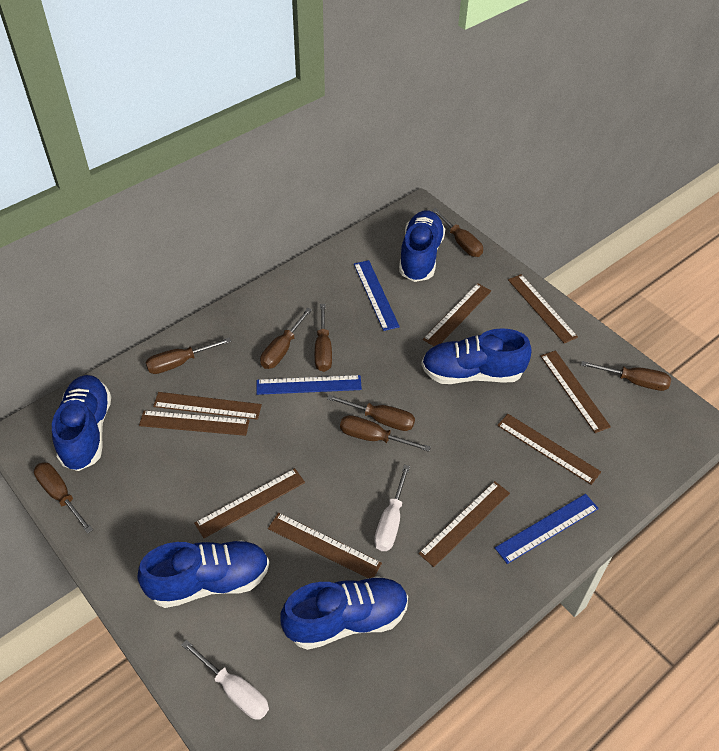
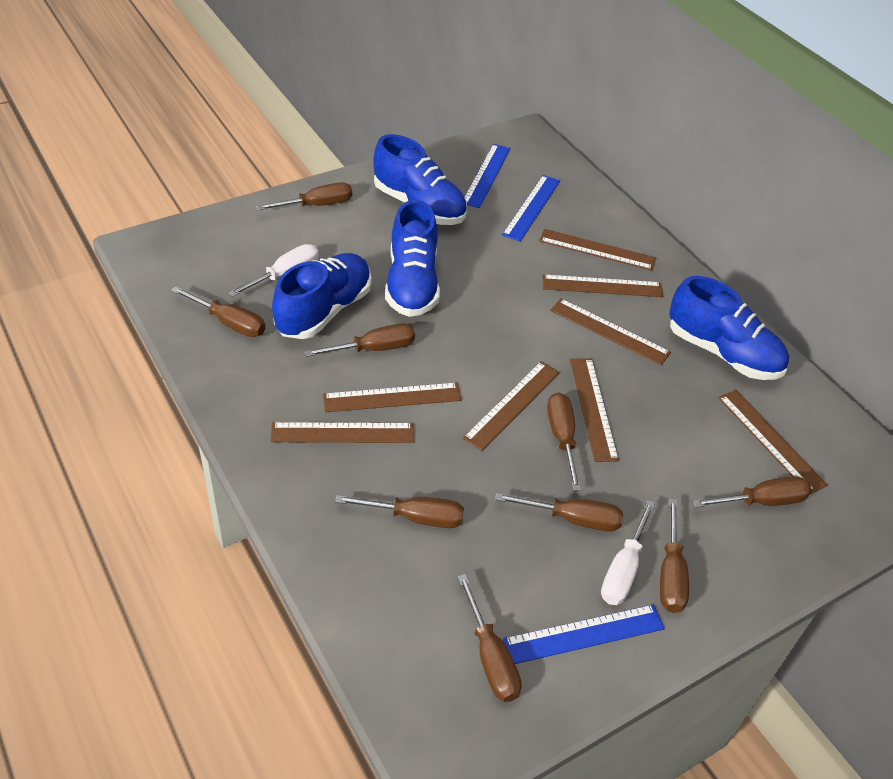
blue shoe: [52,375,111,471] [137,540,269,608] [280,576,408,650] [399,210,445,282] [421,328,531,384] = 5 -> [272,253,371,339] [373,134,467,225] [385,200,440,317] [669,276,789,380] = 4
brown ruler: [139,410,250,436] [153,392,262,420] [194,468,305,538] [268,513,382,578] [418,481,510,567] [423,283,491,346] [497,414,601,485] [508,274,578,343] [540,351,611,433] = 9 -> [270,422,414,443] [323,383,462,412] [463,362,560,451] [539,229,656,270] [542,275,663,297] [550,299,671,365] [570,358,619,462] [718,390,827,494] = 8
brown screwdriver: [34,462,93,534] [145,338,231,374] [260,308,312,369] [315,304,332,372] [327,395,415,431] [340,415,431,452] [432,208,483,257] [581,361,671,391] = 8 -> [171,286,266,337] [256,182,352,210] [304,324,415,357] [335,495,464,528] [457,574,522,702] [495,493,623,531] [547,392,581,491] [660,498,689,613] [692,476,812,508] = 9

